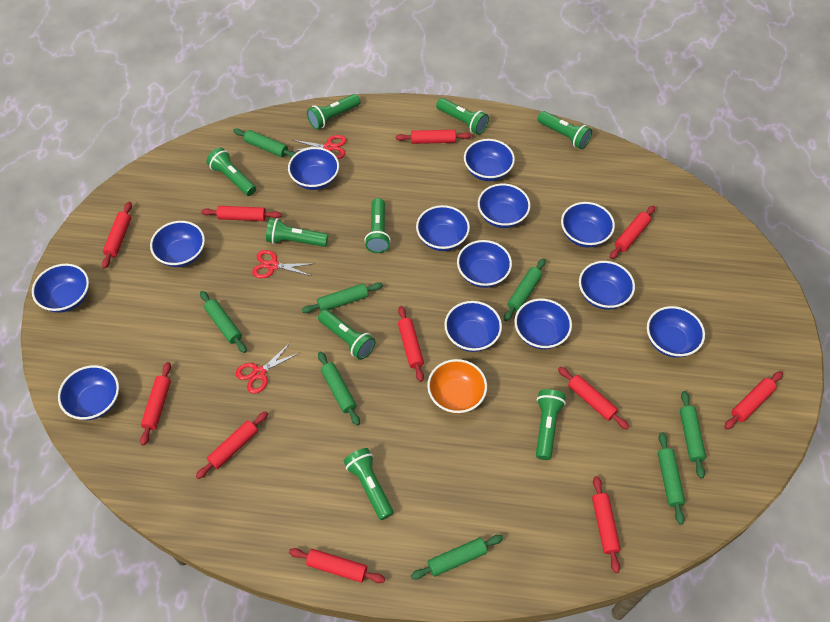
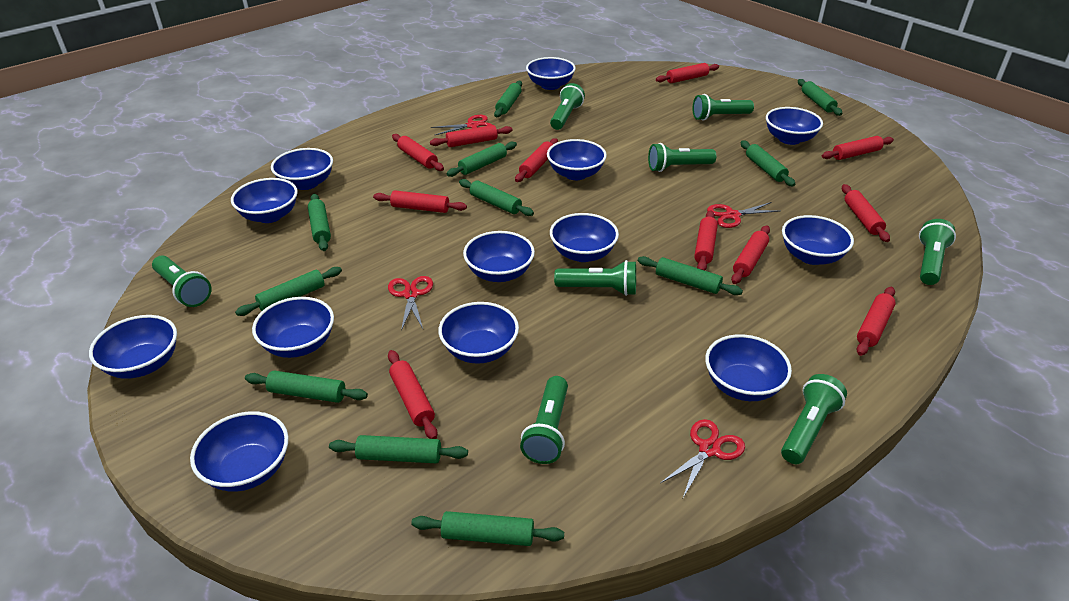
green flashlight: [206,148,256,196] [266,218,328,247] [307,94,360,130] [318,309,376,360] [343,448,393,520] [365,198,391,253] [436,98,489,135] [536,389,566,460] [538,111,592,149] = 9 -> [152,255,212,307] [520,376,568,464] [550,83,585,130] [554,260,636,296] [648,143,716,172] [693,94,754,121] [781,374,847,464] [919,219,956,285] = 8
green rolling pin: [200,291,247,353] [233,128,296,158] [302,282,383,313] [318,351,360,425] [411,535,503,580] [504,258,546,321] [658,432,685,525] [680,391,706,479] = 8 -> [235,267,342,316] [245,371,368,403] [308,194,331,251] [329,435,468,463] [411,511,564,546] [446,142,517,177] [459,179,534,216] [494,81,522,117] [638,256,743,295] [740,141,795,186] [798,79,843,116] = 11
orange bowl: [427,359,487,414] = 1 -> none = 0
red scissors: [236,342,299,394] [252,250,315,278] [293,135,347,159] = 3 -> [388,276,433,331] [431,115,492,135] [661,419,745,498] [707,202,779,228] = 4

